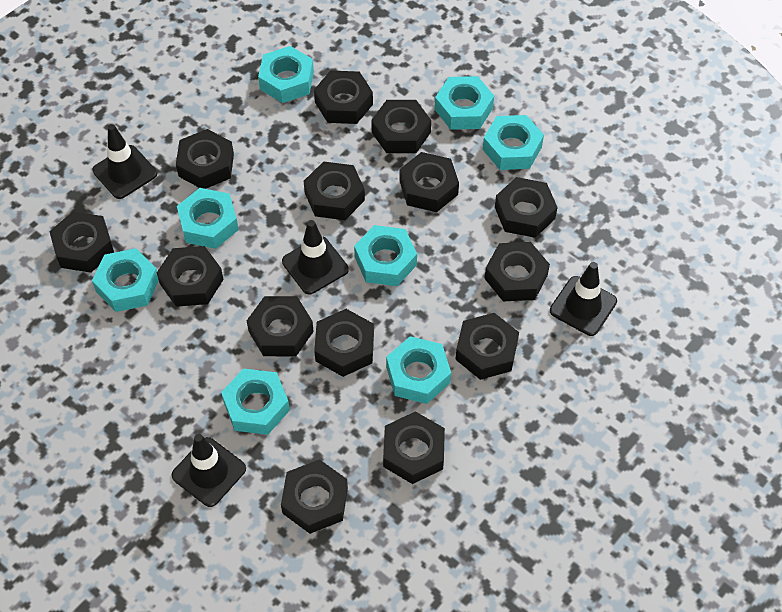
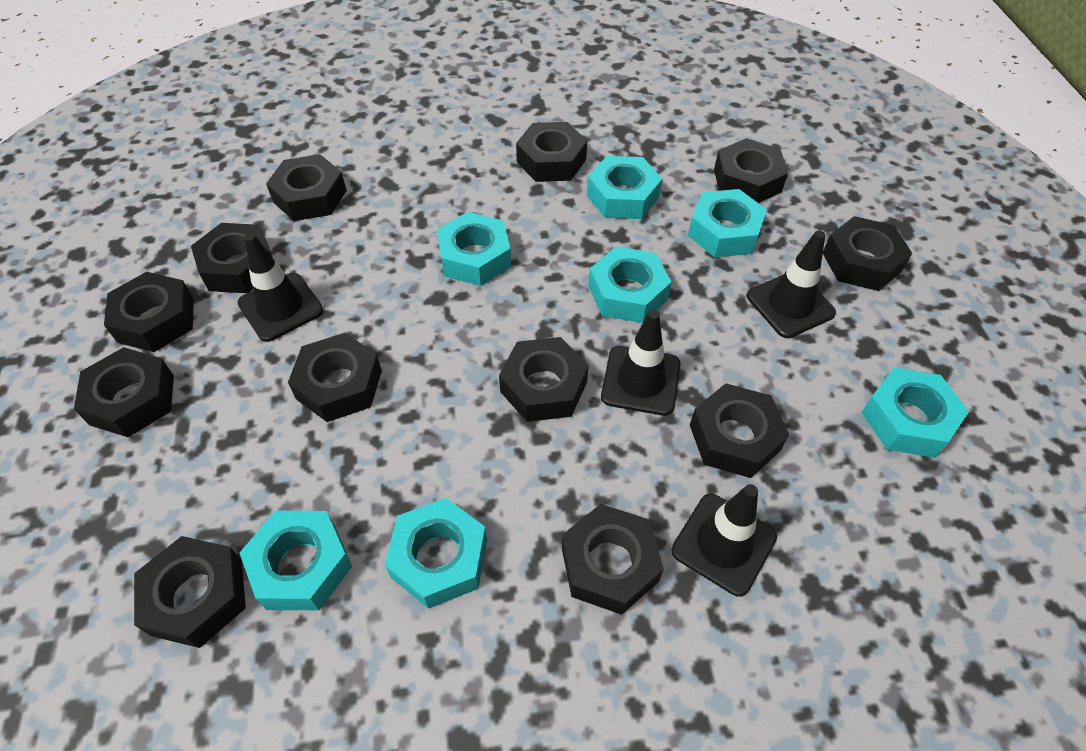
black nut: [49,212,114,273] [157,246,224,307] [176,129,234,189] [247,296,314,356] [281,459,348,534] [304,161,365,220] [314,70,373,124] [314,309,374,377] [371,100,431,153] [383,411,445,484] [400,152,459,212] [455,313,519,380] [485,242,550,301] [495,177,558,238] = 14 -> [74,347,174,437] [104,272,194,352] [134,536,246,648] [191,223,272,293] [266,154,347,221] [288,333,382,422] [499,337,589,422] [516,122,587,182] [562,504,664,615] [690,383,789,478] [714,138,788,203] [823,216,912,291] = 12
turquoise nut: [92,248,159,312] [177,188,239,249] [221,368,290,435] [258,46,314,103] [354,225,417,286] [386,336,451,404] [435,76,494,130] [483,115,544,170] = 8 -> [240,511,353,610] [385,498,487,609] [437,212,511,286] [587,156,662,219] [589,247,672,323] [688,189,767,257] [862,368,969,458] = 7

